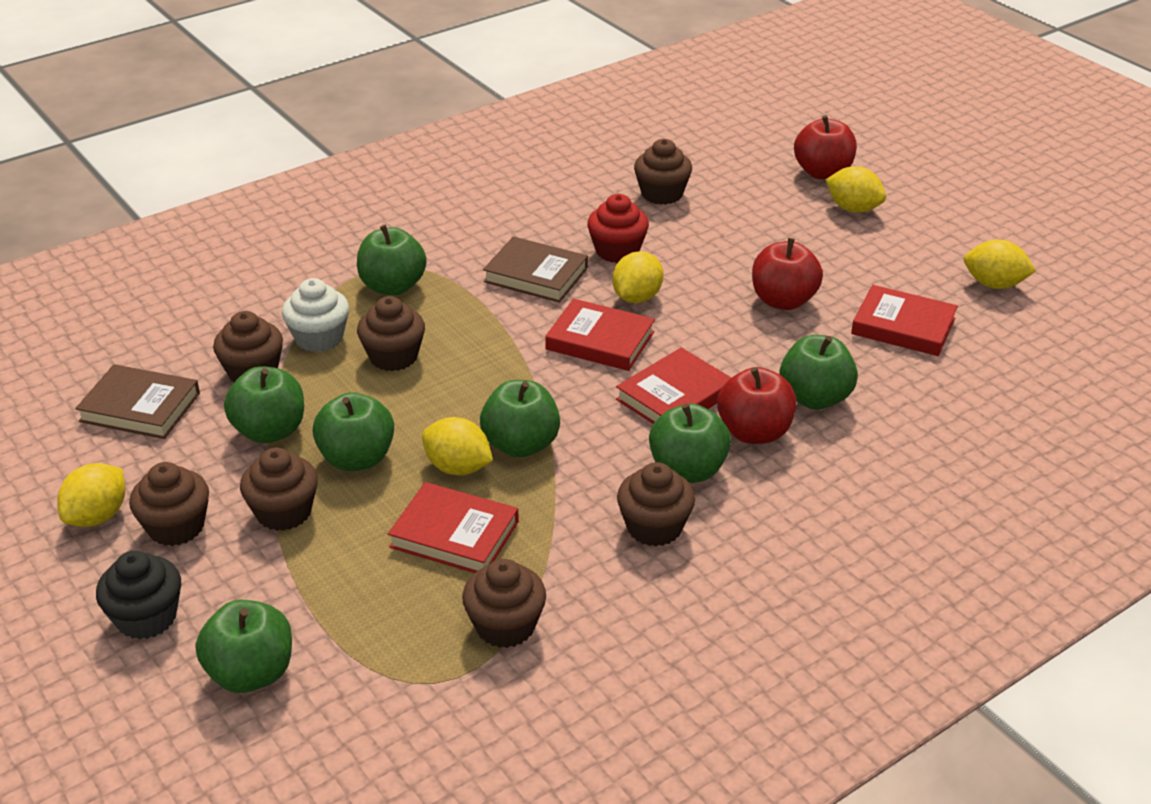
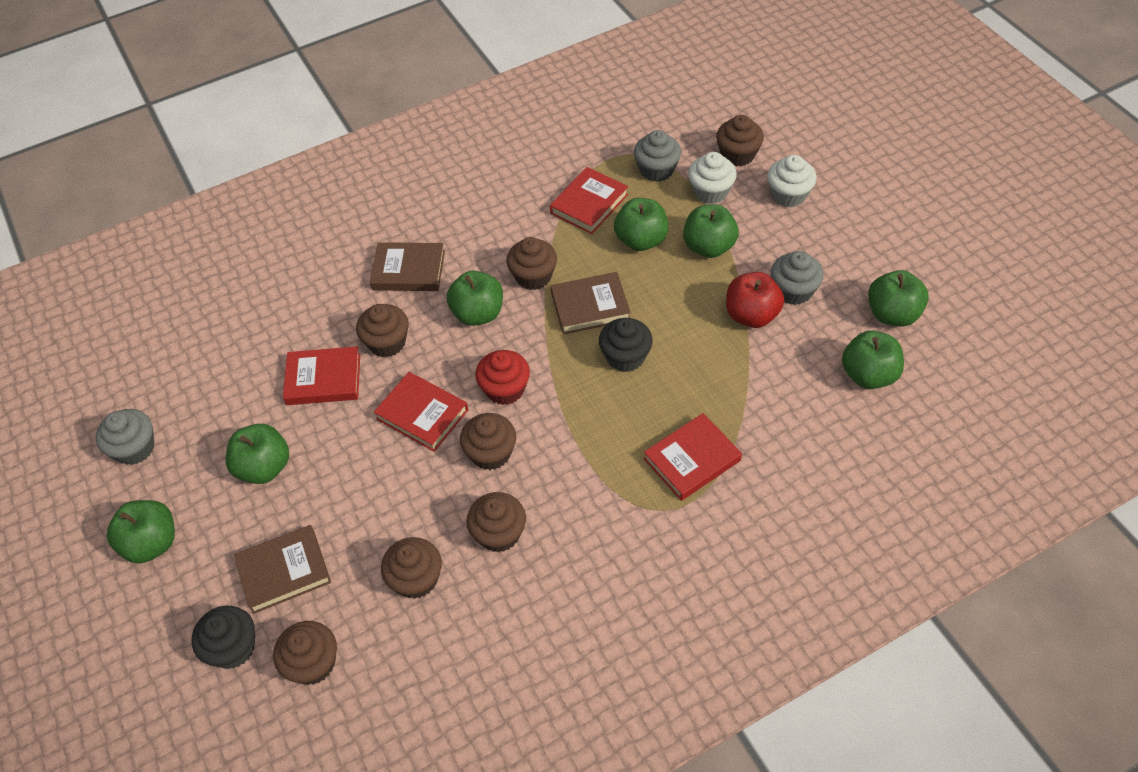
black cupcake: [96,551,181,640] = 1 -> [192,606,255,669] [599,318,653,372] = 2
brown book: [75,364,200,439] [483,236,588,303] = 2 -> [234,525,331,614] [370,242,445,291] [551,272,631,334] = 3
grey cupcake: none = 0 -> [96,409,154,465] [634,130,681,182] [771,251,824,305] = 3
red apple: [717,367,797,444] [752,238,823,310] [794,115,857,180] = 3 -> [726,272,784,328] = 1
white cupcake: [282,278,349,352] = 1 -> [688,152,737,204] [767,155,817,207] = 2
yellow lemon: [57,463,125,527] [422,417,493,475] [612,251,663,303] [826,166,886,213] [964,239,1036,289] = 5 -> none = 0

